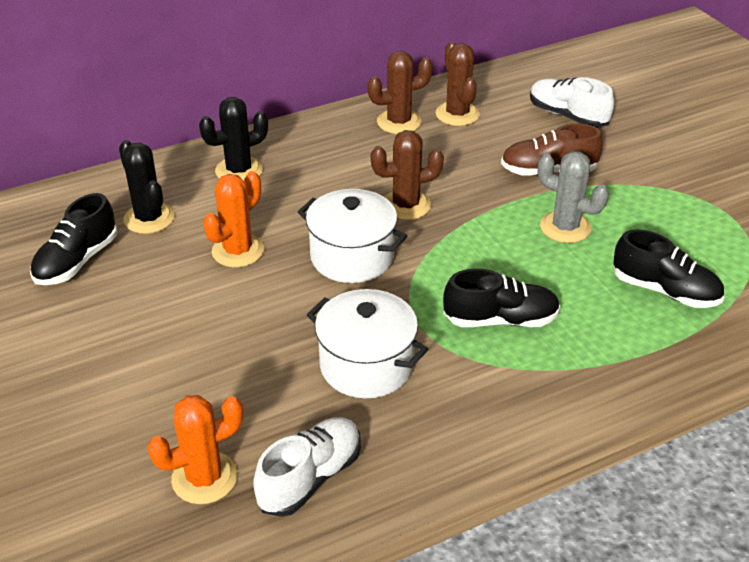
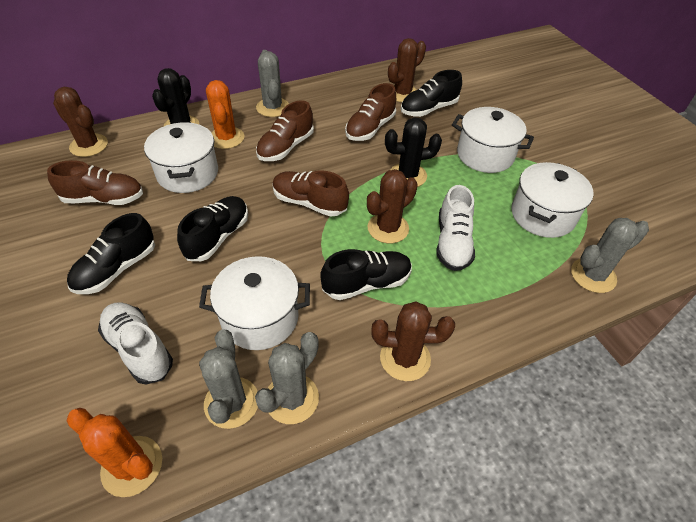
black shoe: [30,193,118,285] [443,269,560,327] [613,229,724,308] = 3 -> [67,213,155,294] [177,196,248,261] [320,249,412,300] [401,70,462,117] = 4
brown cactus: [367,51,433,134] [371,130,444,220] [436,42,480,126] = 3 -> [53,87,108,157] [367,169,418,243] [371,301,455,381] [388,38,426,102] = 4
brown shoe: [501,124,603,175] = 1 -> [47,160,143,205] [256,100,314,161] [272,170,349,216] [345,83,396,141] = 4
grey cactus: [538,151,609,243] = 1 -> [199,330,258,429] [255,332,319,424] [256,50,289,117] [571,218,649,293] = 4
white pot: [298,189,407,283] [307,289,428,398] = 2 -> [144,122,218,193] [199,256,310,350] [452,107,534,173] [511,162,594,238] = 4

